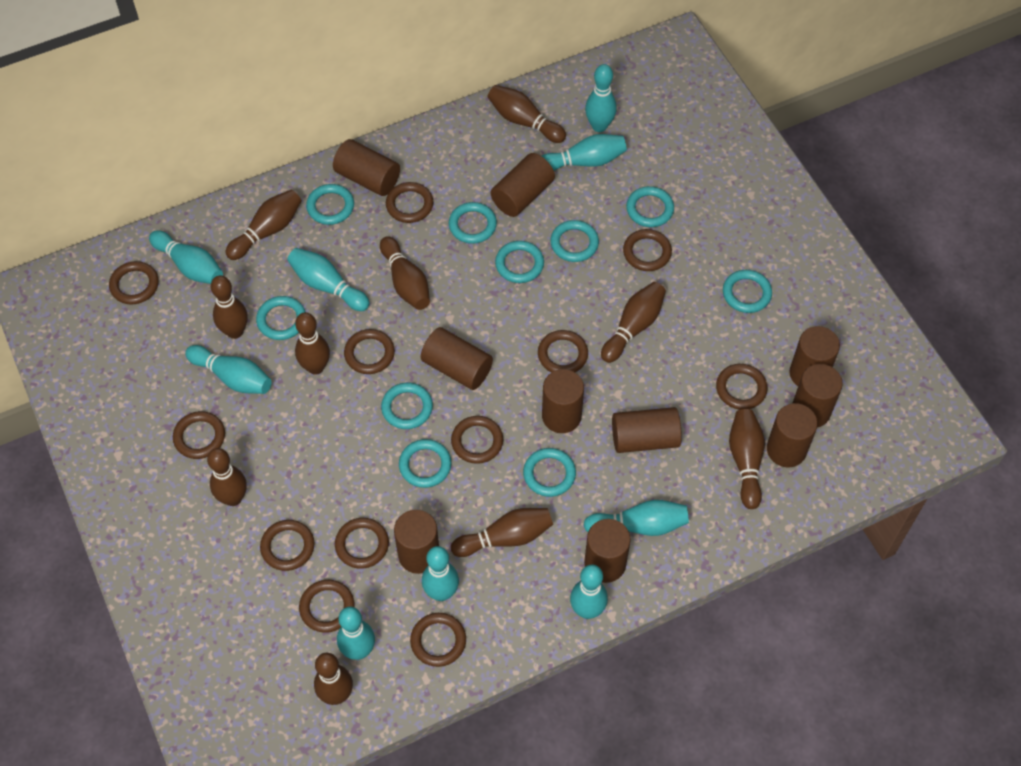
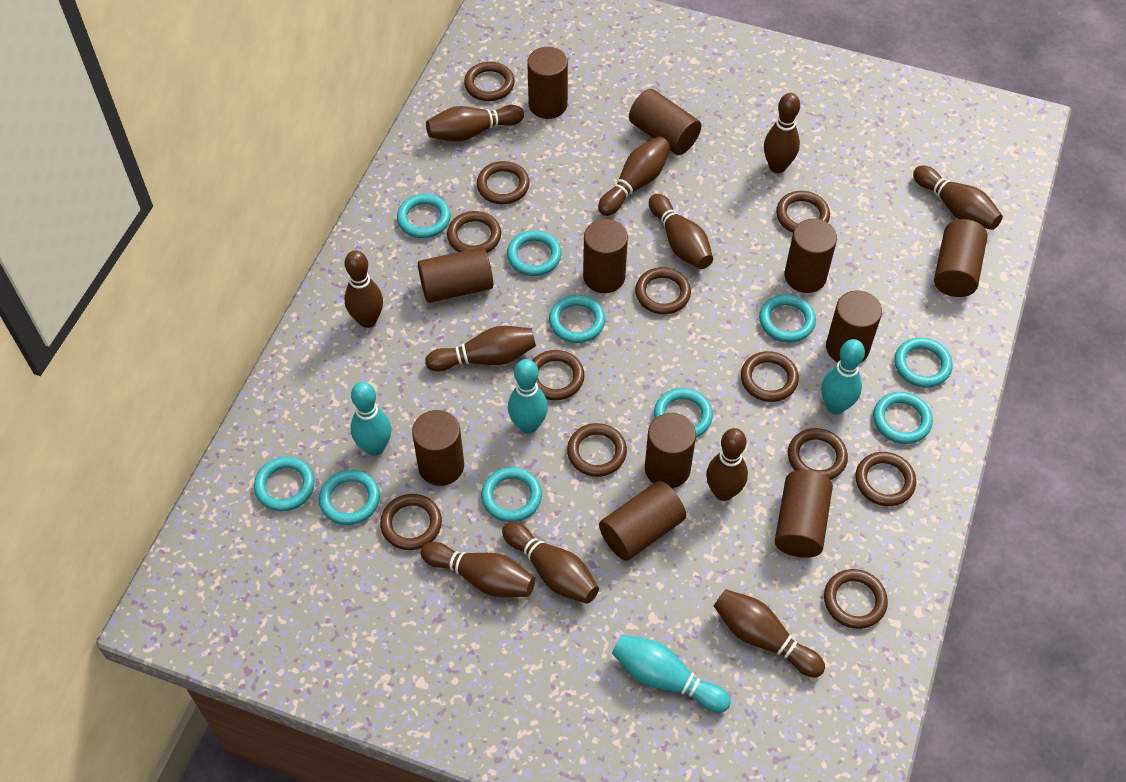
brown bowling pin: [207,448,247,506] [211,276,248,339] [225,190,302,260] [295,312,330,375] [314,653,353,705] [380,236,430,310] [451,508,553,557] [487,85,566,143] [601,282,666,363] [729,409,765,509] = 10 -> [344,250,383,328] [421,542,535,597] [425,326,536,372] [426,105,524,142] [502,521,599,604] [598,136,671,216] [649,194,713,269] [706,428,748,501] [714,589,825,678] [764,93,800,173] [913,166,1003,230] = 11
brown cylinder: [333,139,400,196] [394,510,439,574] [421,327,493,390] [491,153,555,217] [542,369,584,433] [584,519,631,583] [612,407,682,453] [767,403,818,467] [790,326,840,386] [792,364,843,428] = 10 -> [412,410,464,486] [418,247,493,303] [527,47,568,119] [583,219,628,293] [599,481,686,561] [629,89,701,155] [645,413,696,488] [775,470,833,558] [784,219,837,293] [826,290,882,362] [934,219,987,297] = 11
turquoise bowling pin: [149,230,223,284] [185,345,272,394] [287,248,370,311] [337,606,375,660] [422,546,459,601] [542,134,627,171] [570,565,608,619] [583,500,689,536] [585,64,617,132] = 9 -> [351,382,391,456] [508,359,548,434] [612,635,731,713] [821,339,865,414] = 4

